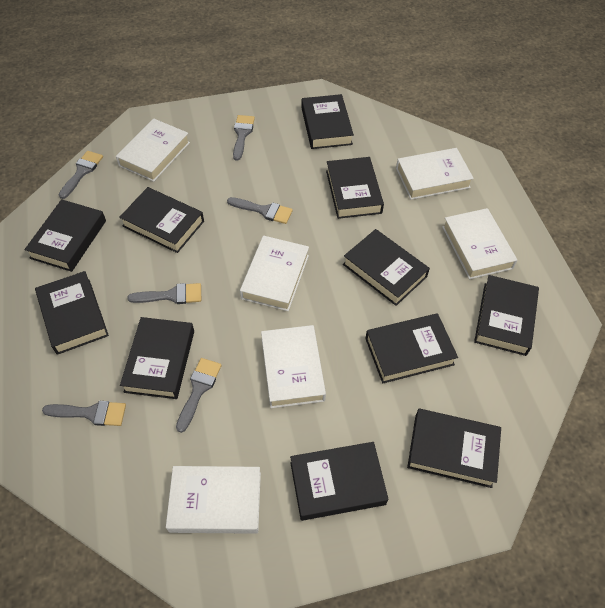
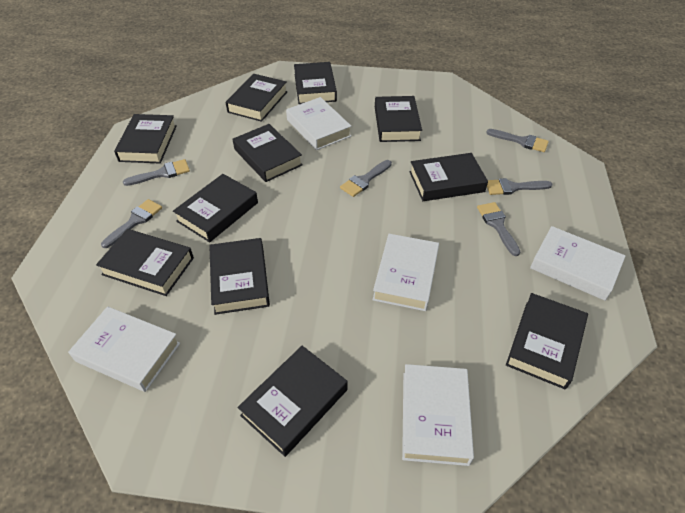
white book: [116,118,190,182] [166,466,261,534] [240,235,309,311] [261,325,326,408] [396,148,474,200] [442,208,517,279] = 6 -> [68,306,180,392] [286,97,351,150] [372,234,439,311] [402,364,474,466] [530,226,625,301] = 5

